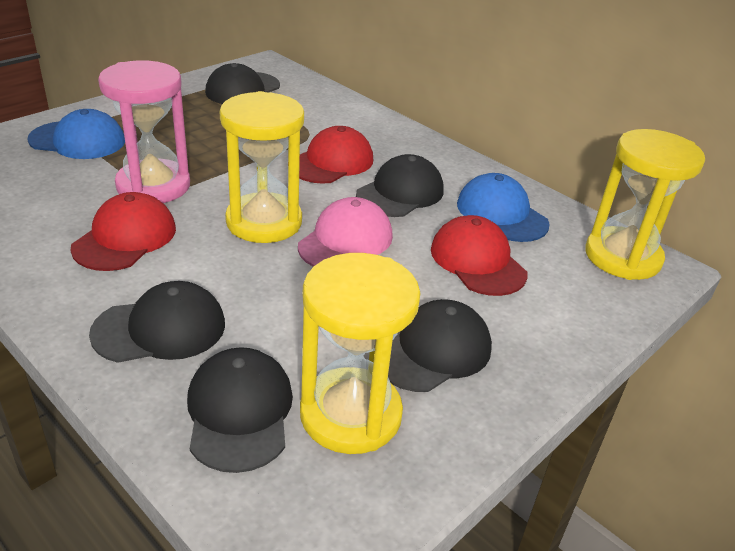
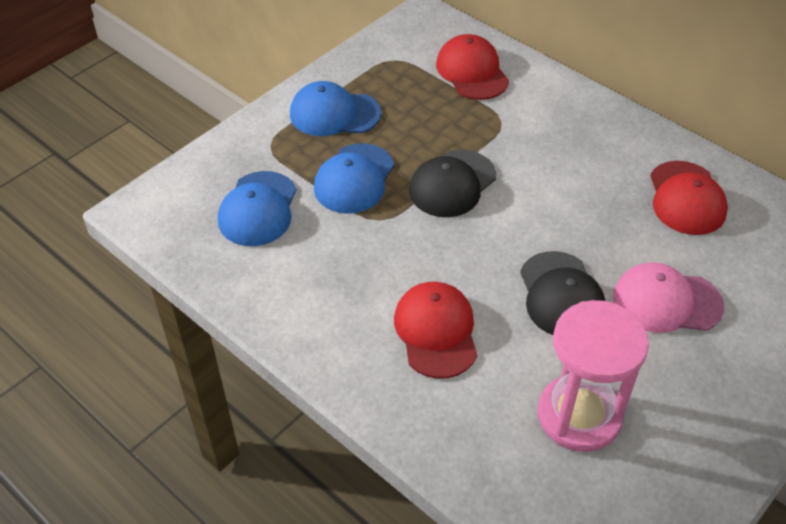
black cap: [89,281,225,363] [187,347,293,473] [205,63,280,104] [356,154,443,217] [388,299,492,392] = 5 -> [409,150,496,217] [520,251,605,335] = 2
blue cap: [27,109,125,159] [457,173,550,242] = 2 -> [218,171,296,246] [290,81,381,136] [314,143,394,213] = 3
yellow hourglass: [220,91,304,243] [300,253,421,454] [585,129,705,280] = 3 -> none = 0

